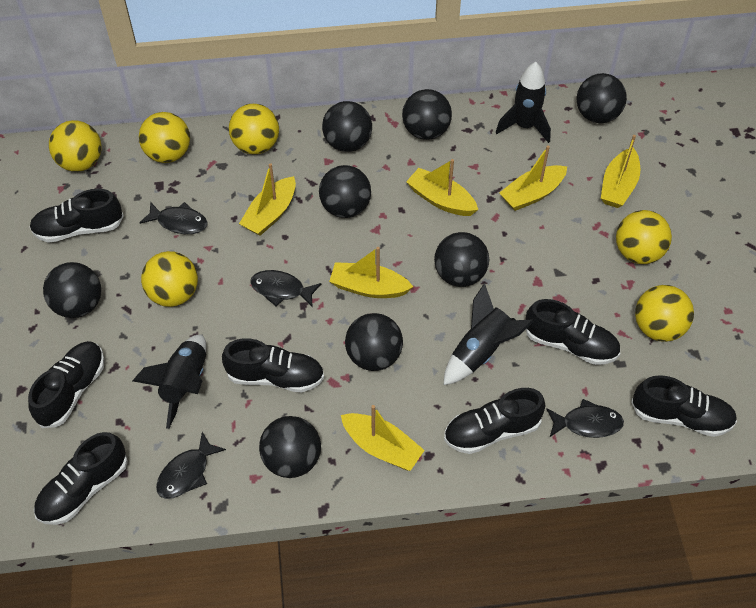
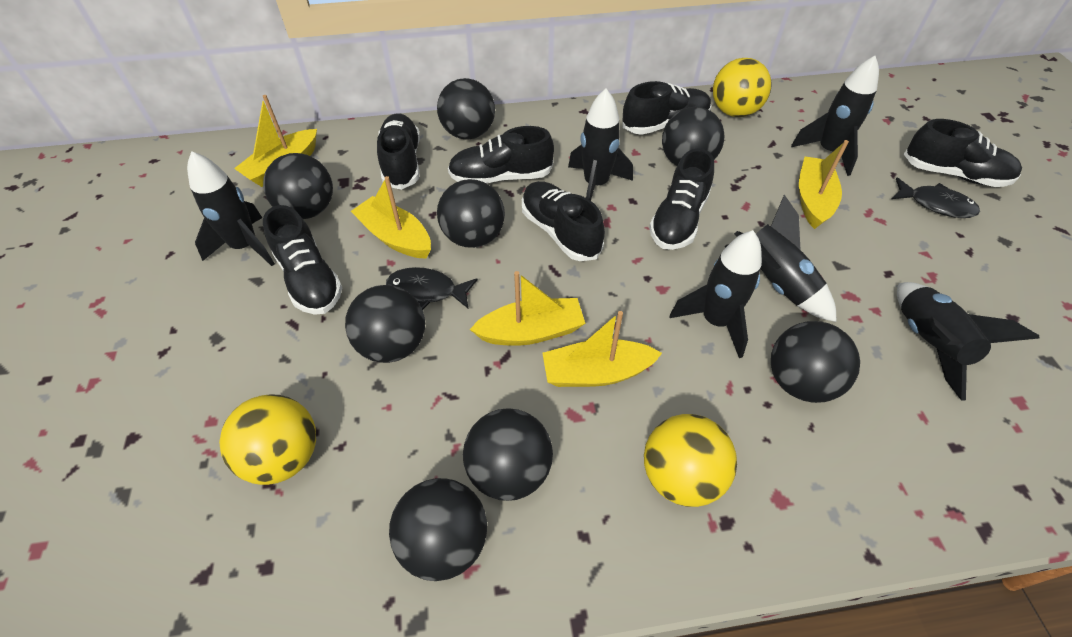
black fish: [139,202,208,234] [156,432,226,499] [250,270,322,308] [546,399,624,438] = 4 -> [386,267,478,310] [892,178,980,218] = 2
black rocket: [133,335,206,429] [444,283,534,385] [496,62,551,143] = 3 -> [187,151,275,266] [568,89,633,201] [670,230,762,358] [724,195,837,322] [791,56,879,176] [897,282,1039,401] = 6
yellow ball: [49,120,101,172] [139,112,190,163] [141,251,198,307] [229,104,279,154] [616,210,672,264] [635,285,694,342] = 6 -> [219,394,316,485] [644,414,737,507] [713,58,772,117] = 3
yellow boat: [239,163,296,236] [329,247,413,298] [341,405,425,471] [406,159,478,216] [499,145,567,211] [601,135,640,208] = 6 -> [234,95,317,187] [351,176,431,259] [469,271,586,346] [542,311,662,387] [799,140,849,229] = 5

